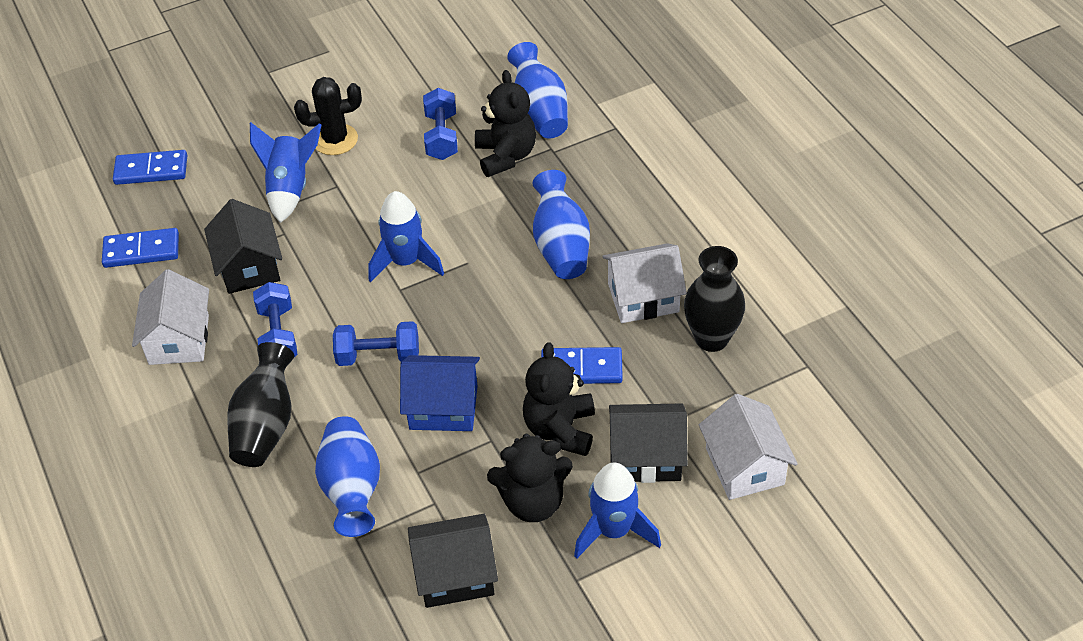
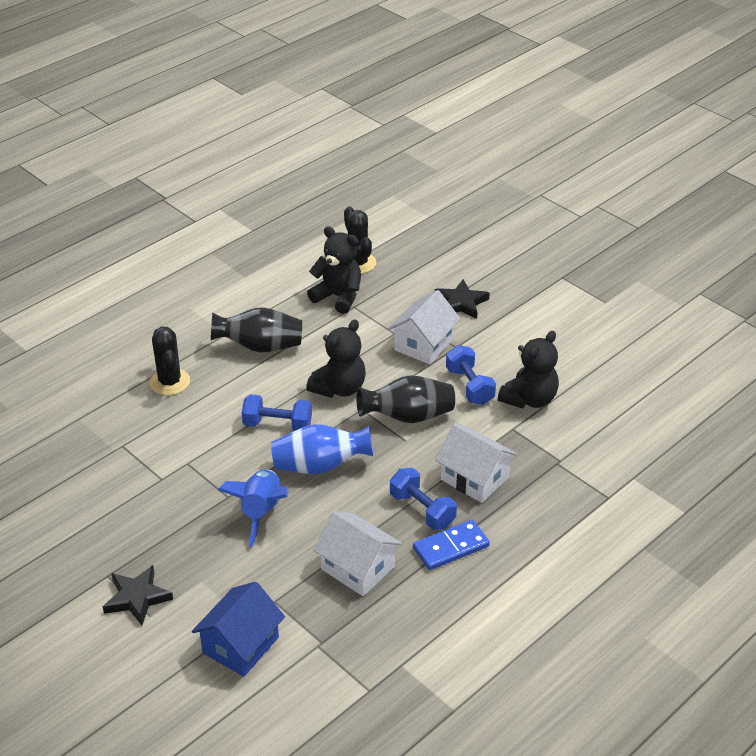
black cactus: [294,77,362,155] = 1 -> [150,327,190,395] [344,207,376,274] = 2
black house: [204,199,282,294] [408,514,498,608] [609,403,688,483] = 3 -> none = 0
black star: none = 0 -> [103,565,173,625] [435,279,489,319] = 2
blue domino: [102,228,179,268] [113,150,187,185] [541,347,623,384] = 3 -> [413,520,490,570] = 1
blue rocket: [250,122,321,223] [368,191,444,282] [574,463,661,559] = 3 -> [218,470,289,547] = 1
blue vase: [315,416,380,537] [507,42,568,139] [533,170,590,279] = 3 -> [271,424,373,474] = 1

